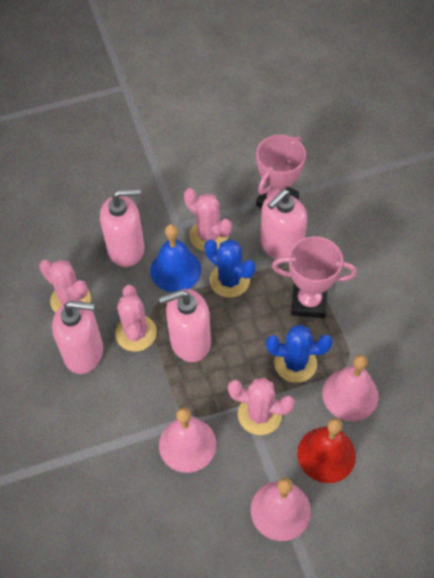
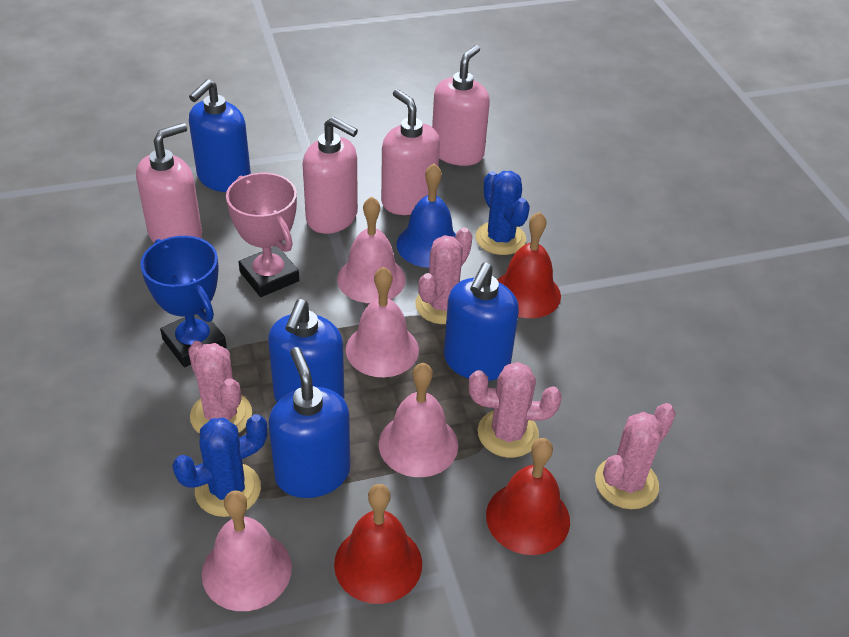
blue soap dispenser: none = 0 -> [189,79,251,192] [268,299,345,402] [268,347,351,498] [444,263,519,381] = 4
blue trophy: none = 0 -> [140,236,227,367] = 1
pink bell: [159,407,217,473] [251,478,311,541] [322,355,379,421] = 3 -> [202,490,292,611] [337,197,406,303] [346,267,419,377] [379,363,458,477] = 4
pink trophy: [256,135,306,209] [272,236,357,318] = 2 -> [226,173,299,297] = 1
red bell: [297,418,356,483] = 1 -> [334,484,422,604] [486,438,570,555] [498,212,561,318] = 3

